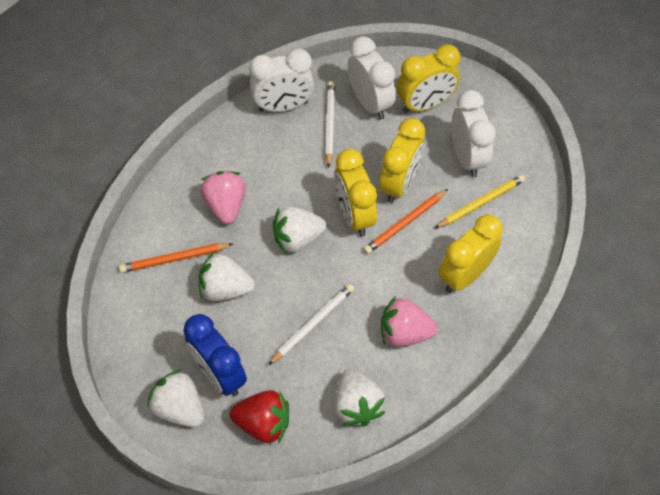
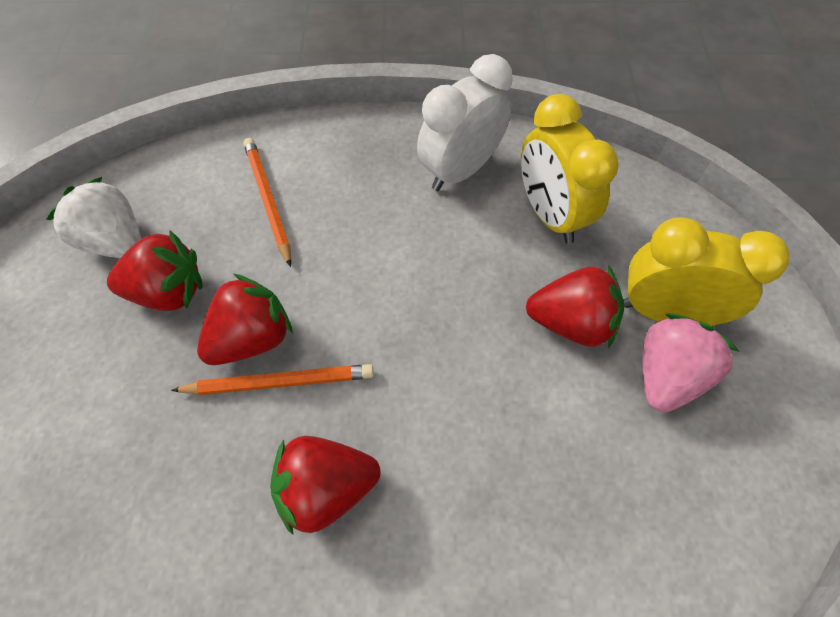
blue clock: [183,314,247,396] = 1 -> none = 0
pink strawberry: [200,171,246,224] [381,296,438,347] = 2 -> [642,313,739,412] = 1
red strawberry: [230,390,289,444] = 1 -> [107,230,203,311] [197,274,293,365] [270,436,381,535] [526,265,624,348] = 4
white clock: [249,49,314,112] [348,36,396,120] [452,90,496,177] = 3 -> [417,54,513,191] = 1
white pencil: [268,284,354,365] [325,81,335,168] = 2 -> none = 0
white strawberry: [147,369,204,427] [199,251,255,301] [273,206,326,254] [335,369,386,426] = 4 -> [46,177,141,258] = 1
yellow clock: [334,149,377,236] [379,118,425,203] [397,44,460,113] [438,214,503,293] = 4 -> [521,94,619,244] [623,217,790,326] = 2
yellow pencil: [435,175,525,228] = 1 -> none = 0

